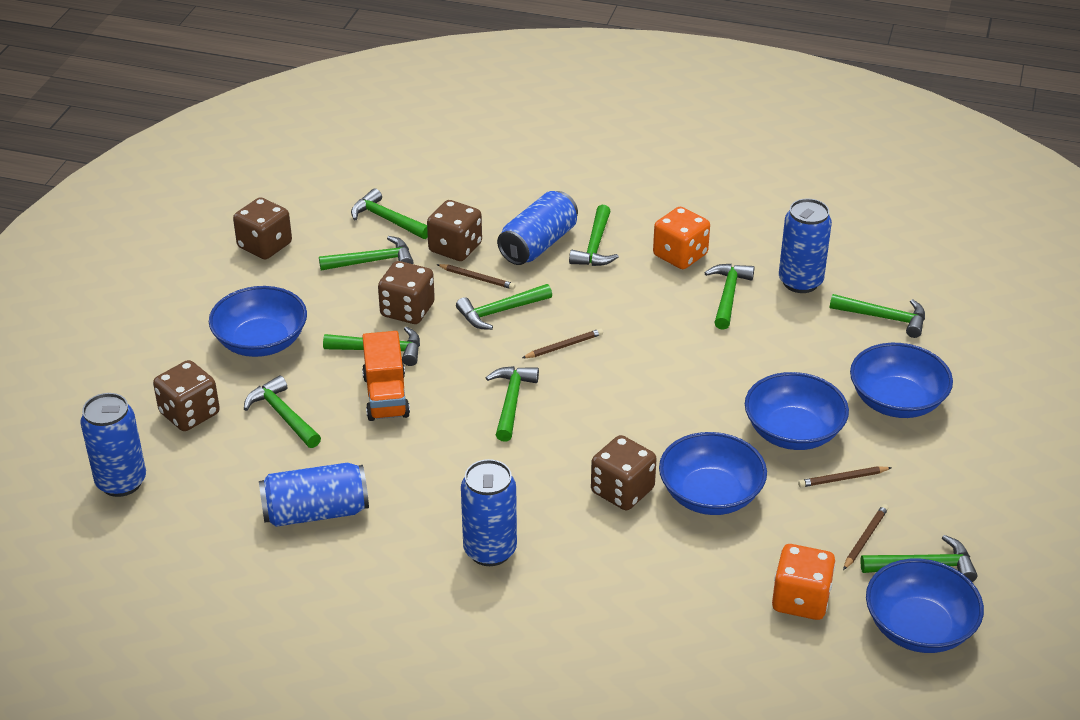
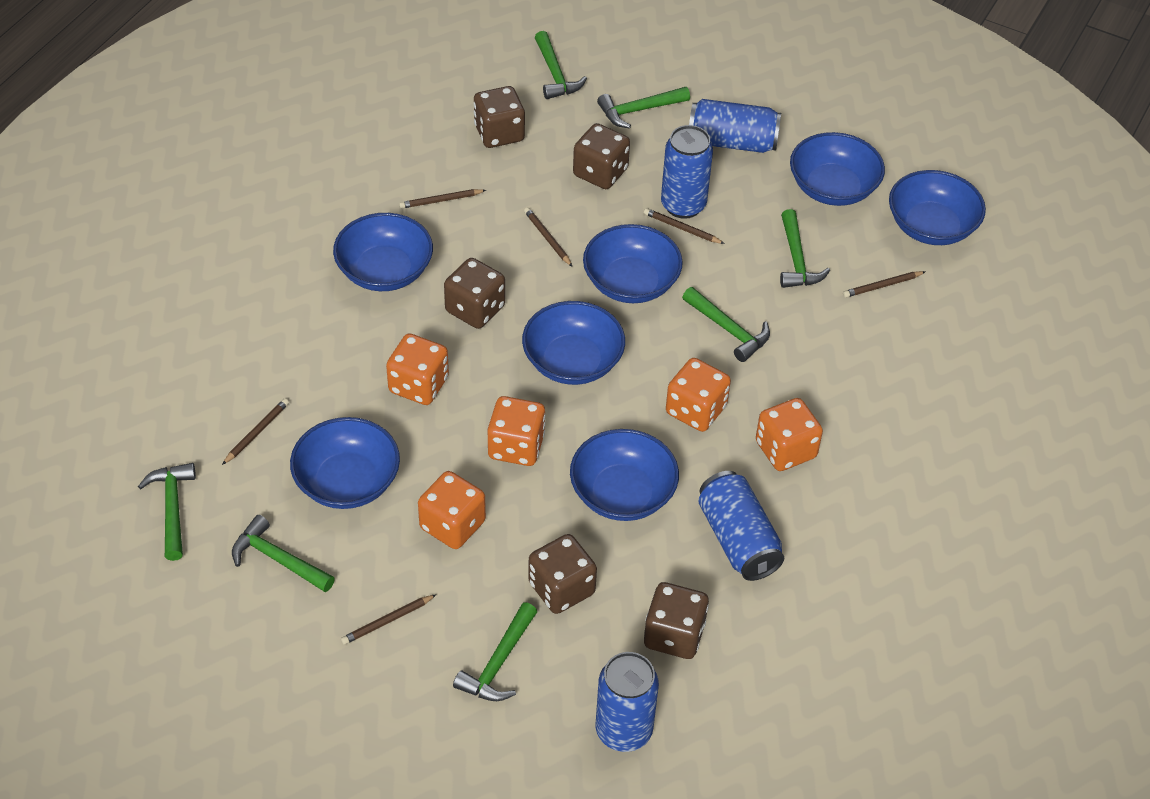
blue bowl: [209,286,307,357] [659,432,767,515] [745,372,849,450] [850,343,953,418] [866,559,984,653] = 5 -> [290,417,400,509] [333,213,433,291] [522,301,625,385] [570,429,679,521] [583,224,683,303] [790,132,885,206] [889,170,986,245] = 7
blue can: [80,393,146,497] [259,462,369,527] [461,459,517,566] [497,191,578,265] [779,198,832,293] = 5 -> [596,652,659,752] [661,125,713,219] [689,99,781,153] [698,471,784,581] = 4
brown pencil: [437,264,516,290] [522,328,603,358] [798,466,892,487] [843,504,889,570] = 4 -> [222,398,289,465] [341,594,437,645] [399,189,486,209] [524,207,572,266] [644,208,725,244] [843,271,926,298] = 6
green hammer: [244,375,321,448] [319,236,413,271] [323,326,420,366] [351,188,428,239] [456,284,552,330] [486,366,539,442] [569,205,619,266] [704,264,754,330] [830,294,925,338] [860,535,977,582] = 10 -> [138,463,196,561] [232,515,335,592] [453,602,537,701] [535,31,587,99] [597,87,690,129] [682,287,770,362] [780,209,830,288] = 7
orange dice: [653,207,710,269] [772,544,835,620] = 2 -> [386,334,449,405] [418,471,486,549] [488,396,546,466] [666,358,731,432] [756,398,823,471] = 5
orange truck: [362,331,410,421] = 1 -> none = 0

